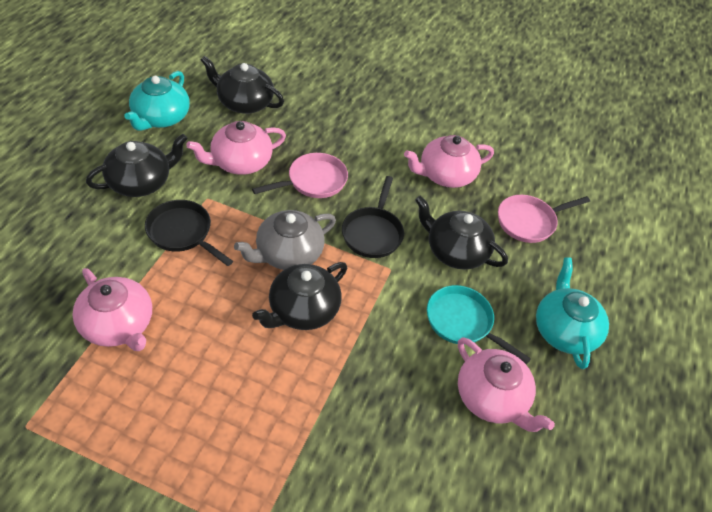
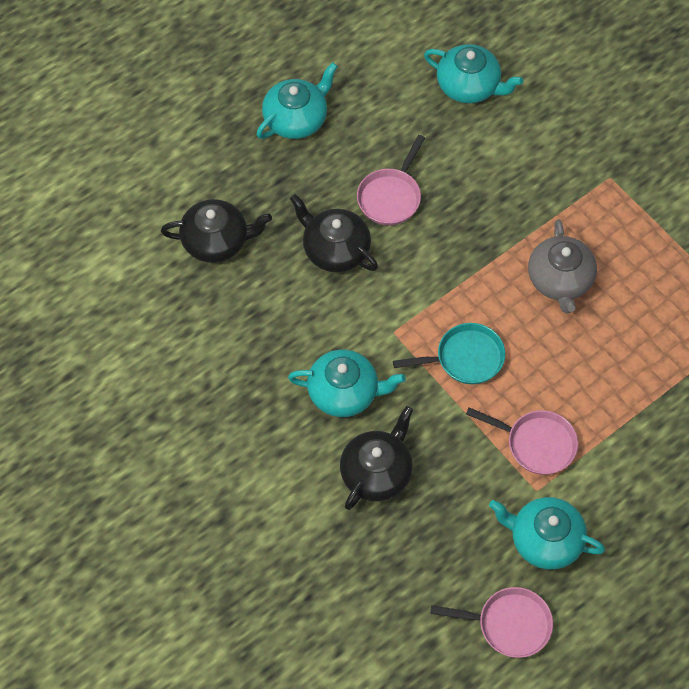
black pan: [145,200,233,266] [342,176,404,258] = 2 -> none = 0
black teapot: [86,134,188,197] [201,56,284,114] [252,262,347,330] [415,195,508,270] = 4 -> [161,199,272,263] [290,194,378,272] [340,406,413,510] = 3
pink pan: [252,153,348,198] [498,195,590,243] = 2 -> [357,135,425,225] [430,587,553,658] [466,407,578,475] = 3
pink teapot: [72,268,152,351] [186,121,286,175] [404,135,494,188] [458,337,555,432] = 4 -> none = 0
turquoise teapot: [124,71,190,131] [536,257,609,369] = 2 -> [256,62,338,139] [288,349,406,417] [424,44,523,103] [489,497,605,570] = 4

